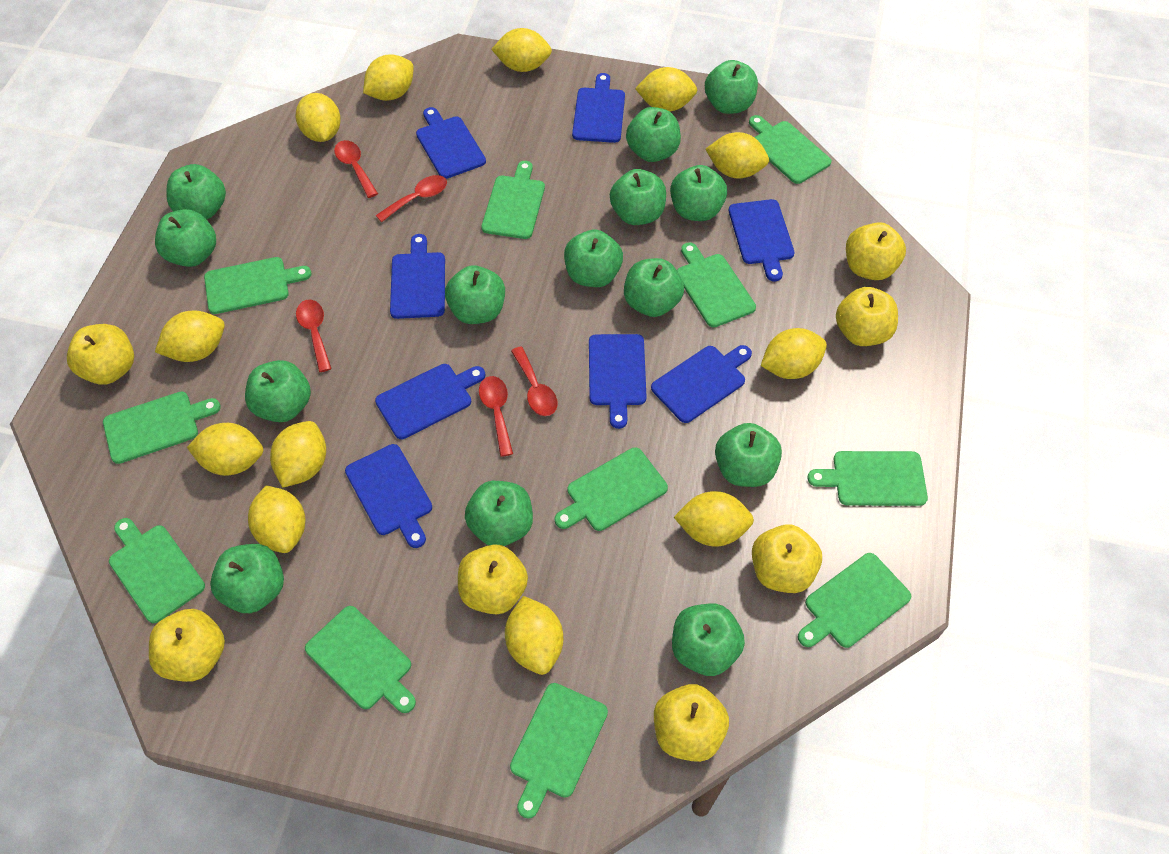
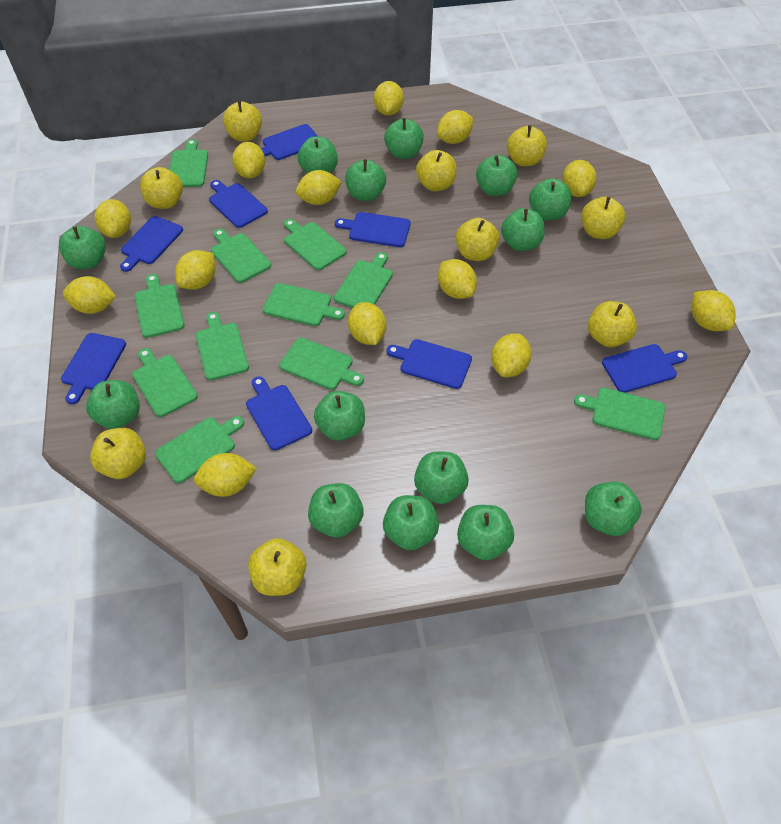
red spoon: [296,300,332,372] [334,140,378,198] [376,175,447,222] [479,376,513,457] [511,346,558,416] = 5 -> none = 0
yellow apple: [67,324,134,385] [149,609,225,682] [458,545,528,615] [654,684,729,762] [752,524,822,593] [836,287,898,346] [846,222,906,280] = 7 -> [90,428,146,479] [140,167,183,209] [223,101,262,141] [248,538,307,596] [416,150,457,191] [456,218,500,261] [507,125,547,166] [581,196,625,239] [588,301,637,347] = 9
yellow lemon: [155,310,225,362] [187,423,263,476] [248,486,305,553] [270,421,326,488] [296,93,341,142] [363,54,414,101] [491,28,552,72] [505,596,563,675] [635,67,697,111] [674,491,754,547] [705,132,769,178] [761,328,827,379] = 12 -> [63,276,116,314] [95,199,131,238] [175,250,216,290] [194,453,257,497] [232,142,265,178] [296,170,342,205] [348,302,386,345] [374,81,404,116] [437,110,473,144] [438,259,477,299] [491,333,532,377] [562,160,597,197] [692,290,736,331] = 13

